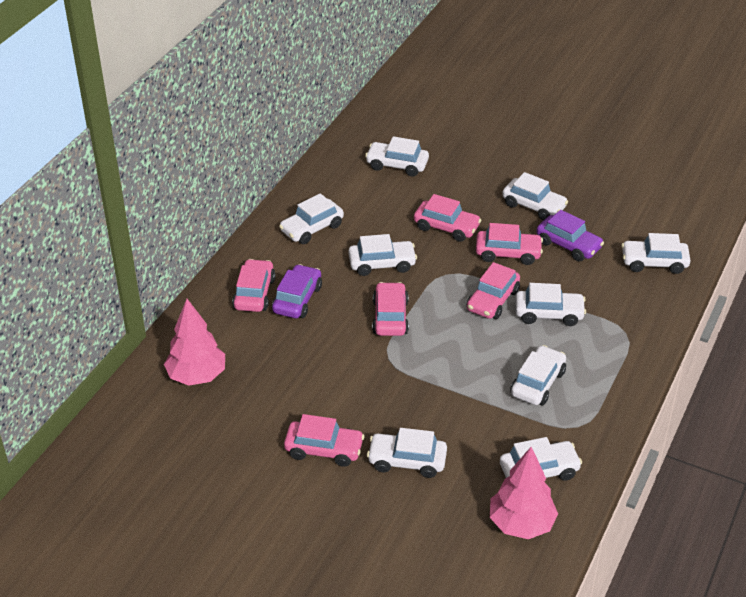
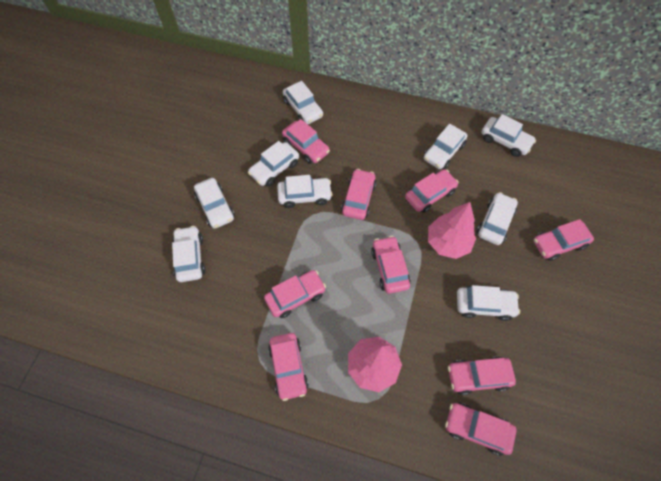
pink car: [232,259,275,312] [284,414,364,467] [372,282,409,336] [414,194,481,242] [466,262,520,319] [476,223,543,265] = 6 -> [264,270,326,318] [268,333,309,401] [282,119,330,164] [341,169,376,220] [371,236,411,294] [405,169,459,213] [445,403,517,456] [448,356,516,395] [533,219,594,261] = 9
purple car: [272,264,322,318] [536,210,604,261] = 2 -> none = 0

